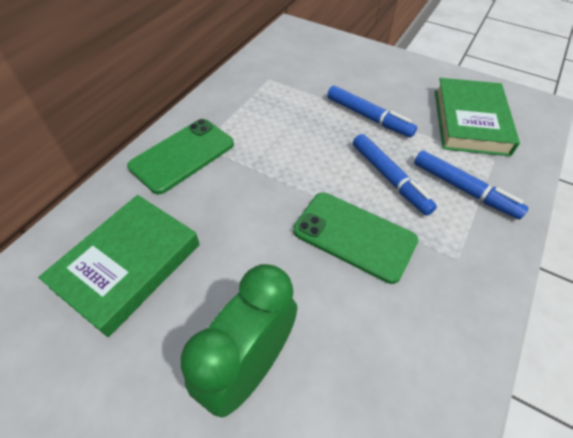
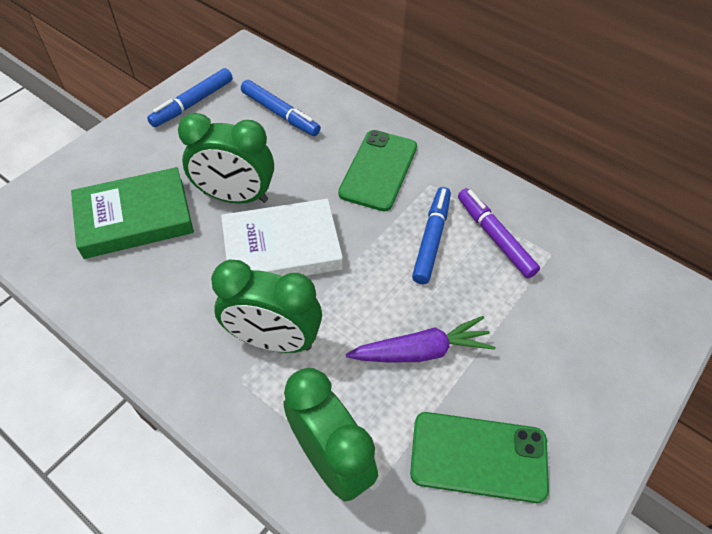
green book: [38,195,199,337] [435,78,520,156] = 2 -> [71,167,194,259] = 1
green clock: [181,264,297,418] = 1 -> [178,113,274,203] [211,260,322,353] [283,368,378,501] = 3
purple carrot: none = 0 -> [346,316,495,363] = 1
purple marker: none = 0 -> [458,188,540,278] = 1
white book: none = 0 -> [221,199,343,276] = 1

